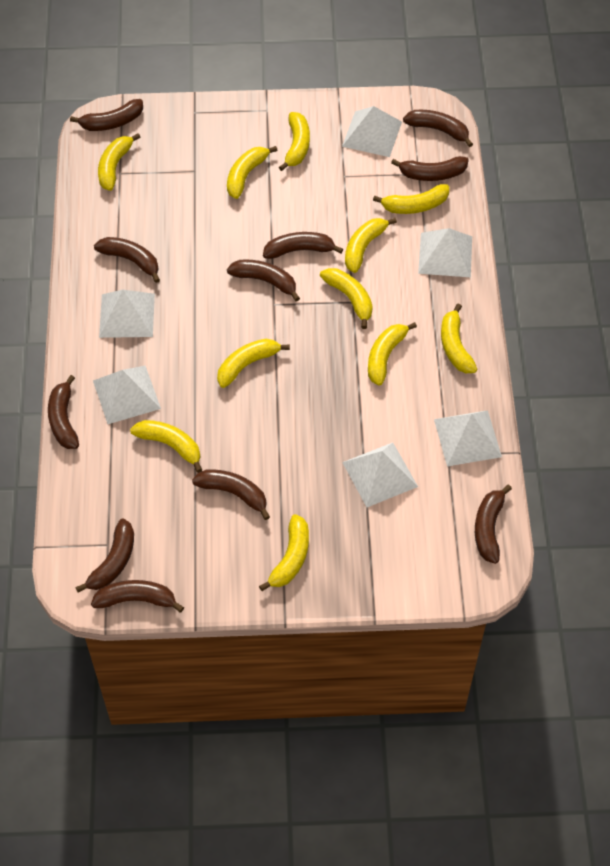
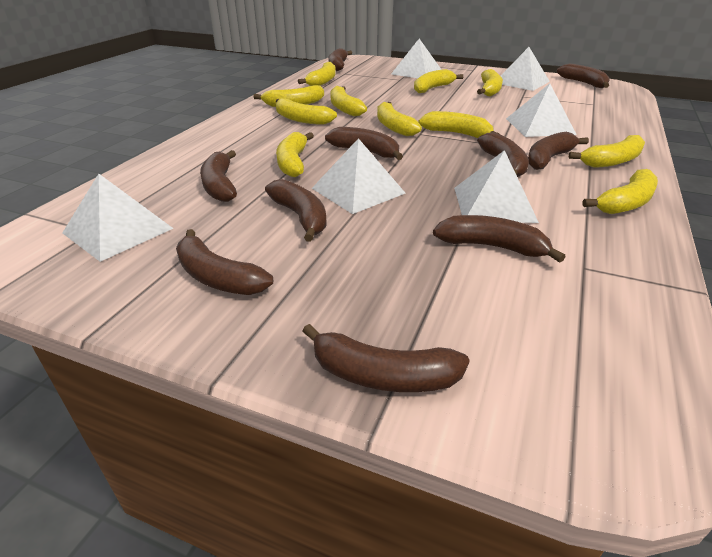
brown banana: [48,375,79,449] [70,99,143,131] [75,518,134,593] [91,580,184,613] [94,237,160,283] [192,470,270,520] [227,260,300,301] [263,232,343,259] [391,156,469,181] [403,110,473,147] [475,485,512,564] = 11 -> [176,229,273,295] [200,150,237,202] [265,179,327,242] [302,324,470,392] [325,127,403,160] [328,48,352,71] [433,215,565,263] [477,132,529,177] [528,132,589,170] [557,64,610,88] = 10

